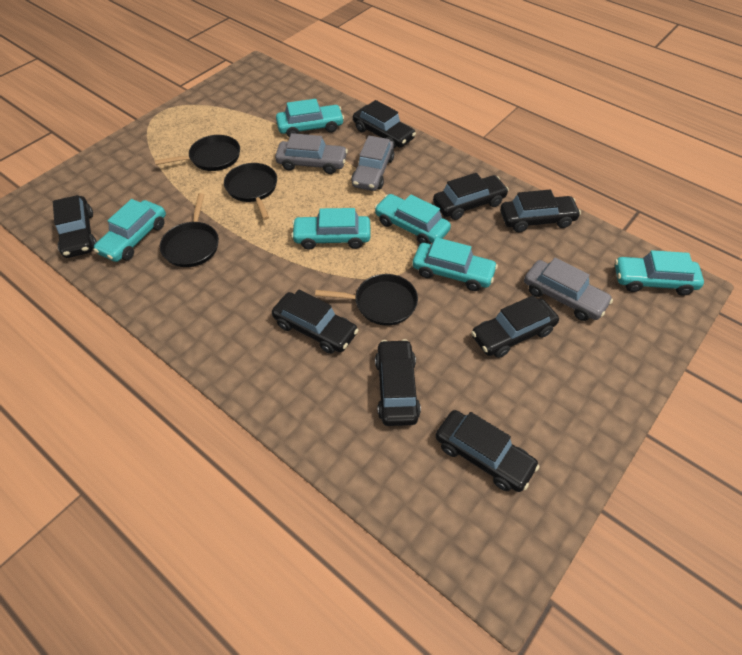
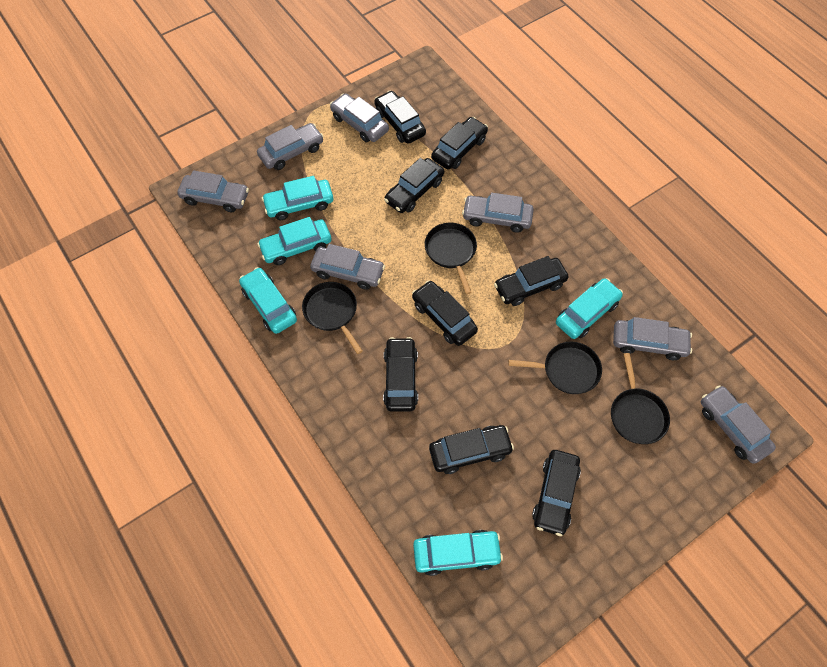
grey car: [275,133,348,174] [351,136,394,191] [524,258,613,321] = 3 -> [177,170,249,212] [257,123,324,170] [310,244,385,290] [330,93,389,142] [462,193,534,233] [613,317,692,360] [701,385,776,464] = 7
turquoise car: [94,199,166,262] [276,99,344,137] [291,208,371,250] [374,194,451,244] [412,237,498,291] [615,250,704,296] = 6 -> [239,267,297,334] [257,217,331,265] [262,176,333,220] [413,530,503,576] [556,278,623,339] = 5

